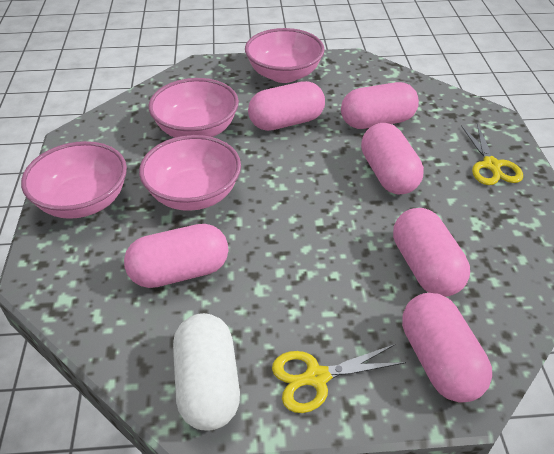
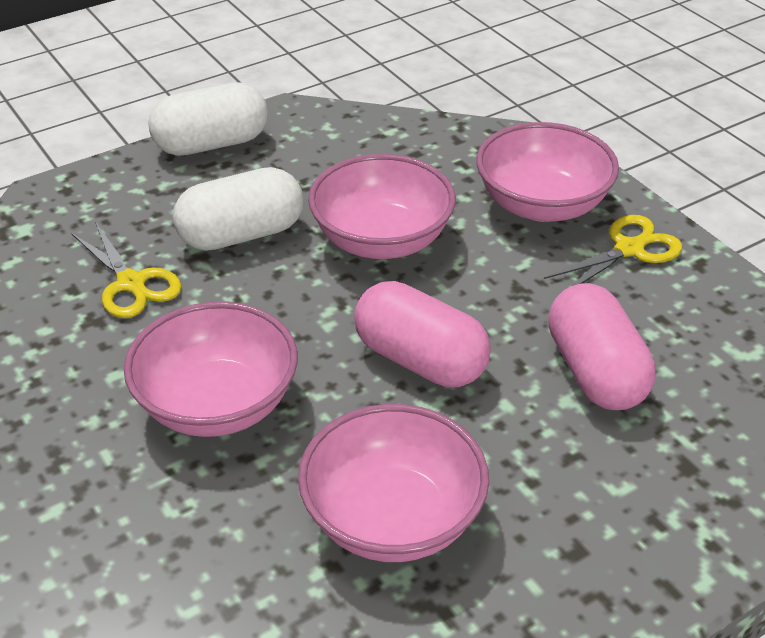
pink capsule: [124,224,229,288] [248,81,325,131] [341,82,419,129] [361,123,424,195] [393,208,470,297] [402,293,492,403] = 6 -> [354,281,491,387] [548,283,656,410] = 2
white capsule: [173,313,240,431] = 1 -> [148,83,268,156] [173,167,304,251] = 2

